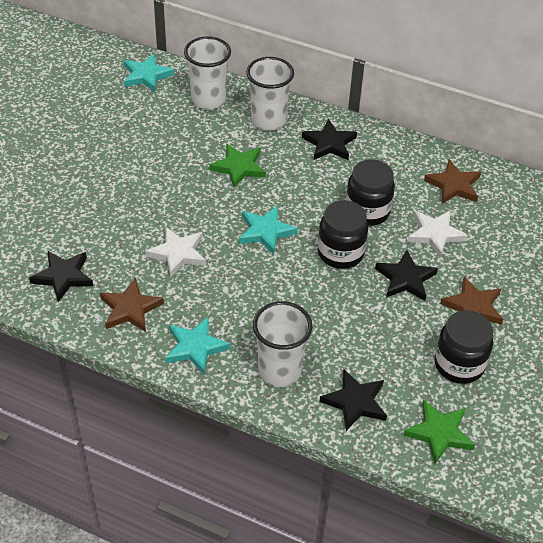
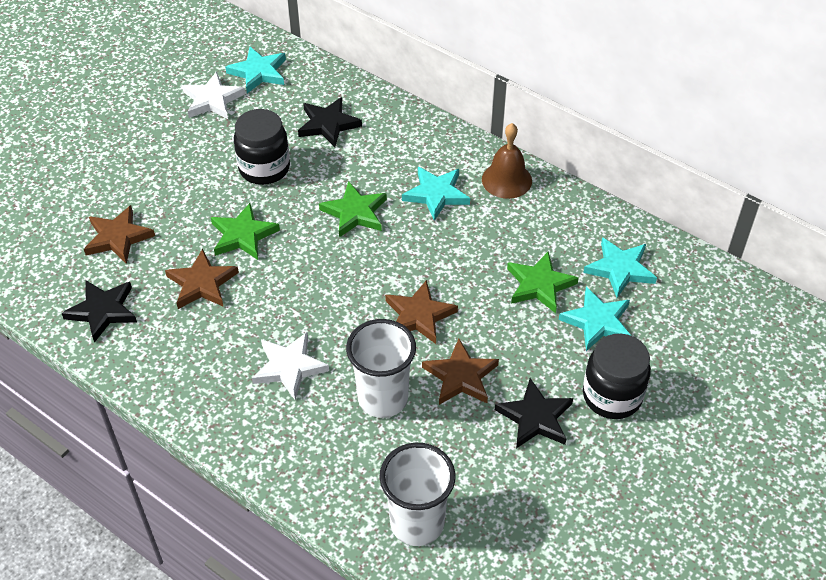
black jar: [318,200,368,269] [346,159,395,226] [434,310,493,384] = 3 -> [234,109,290,185] [583,334,651,419] = 2
black star: [29,251,93,302] [302,119,357,160] [320,369,387,431] [375,250,438,301] = 4 -> [62,280,137,343] [298,97,362,147] [495,378,573,448] = 3
brown bell: none = 0 -> [482,123,532,199] = 1
brown star: [100,278,164,332] [424,160,481,204] [440,277,503,325] = 3 -> [84,205,155,264] [165,249,239,309] [385,280,458,344] [422,339,499,405] = 4
green star: [209,144,266,188] [403,399,475,464] = 2 -> [211,203,280,260] [319,181,387,238] [507,251,579,313] = 3
turquoise star: [124,54,174,92] [165,317,230,375] [239,205,298,255] = 3 -> [225,47,286,93] [402,167,470,221] [559,287,631,351] [583,237,657,298] = 4
white cup: [184,36,231,110] [246,57,294,131] [253,301,312,387] = 3 -> [346,319,416,418] [379,443,456,546] = 2

